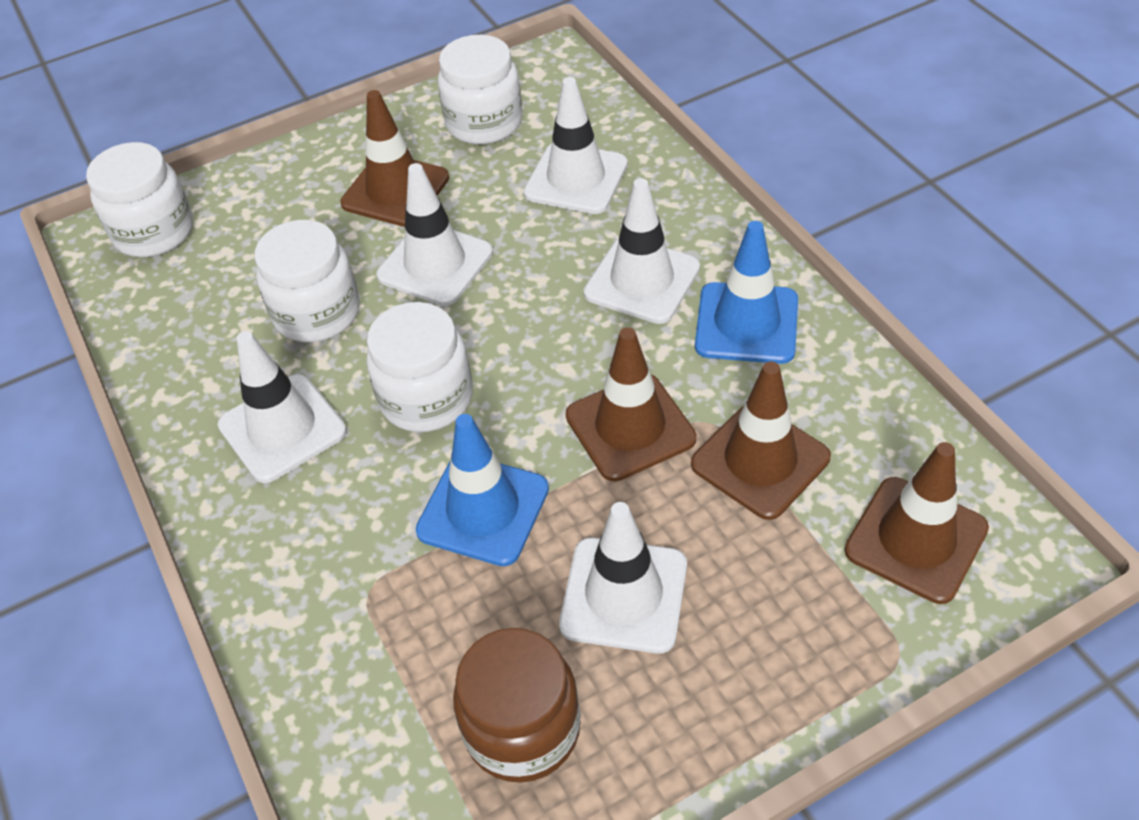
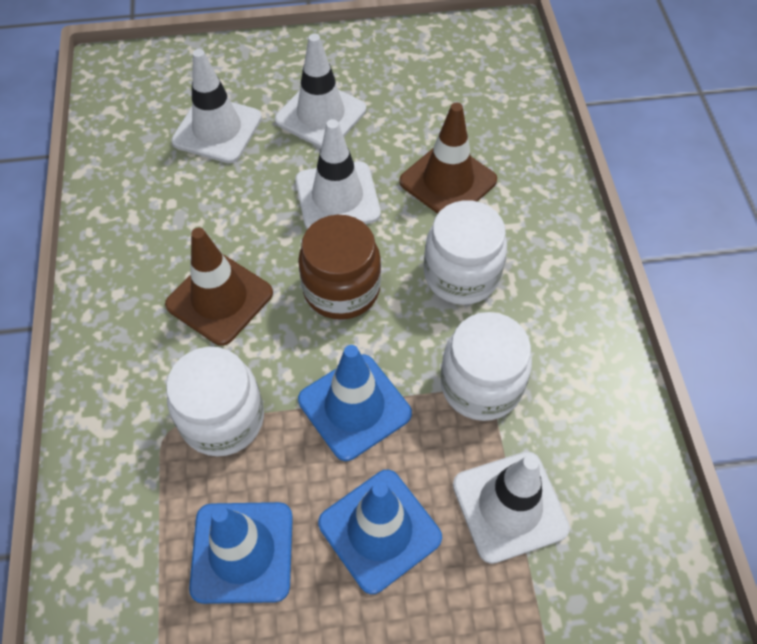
blue traffic cone: [416,414,549,566] [695,221,798,364] = 2 -> [189,502,293,604] [298,345,412,461] [318,470,442,594] = 3
brown traffic cone: [340,90,449,227] [566,327,696,481] [691,361,831,520] [844,442,989,604] = 4 -> [165,228,273,346] [399,103,497,214] = 2
white jar: [86,142,193,257] [254,220,360,342] [366,302,473,432] [438,35,522,144] = 4 -> [166,347,264,456] [424,200,507,305] [440,312,532,421] = 3
white traffic cone: [218,331,347,483] [376,163,493,306] [524,77,628,214] [559,502,687,654] [584,178,700,324] = 5 -> [171,49,262,163] [275,34,366,148] [295,119,381,229] [453,451,570,564] = 4

